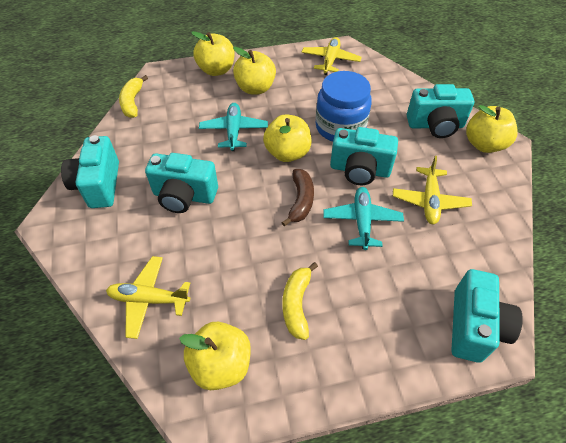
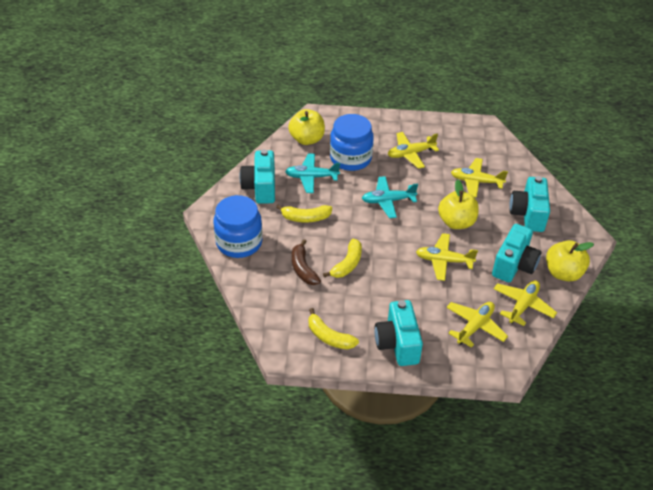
blue jar: [316,71,372,142] = 1 -> [214,195,263,258] [330,114,374,171] = 2
turquoise camera: [61,135,119,208] [145,153,218,213] [330,127,398,185] [407,84,474,138] [451,269,523,363] = 5 -> [240,149,275,204] [374,300,423,366] [492,224,541,282] [509,176,550,232] = 4
yellow apple: [179,322,251,390] [191,31,235,76] [233,47,276,95] [263,114,311,162] [466,105,518,153] = 5 -> [288,109,325,145] [438,180,479,229] [546,240,594,281] = 3
yellow banana: [119,75,148,118] [283,262,318,340] = 2 -> [276,205,332,222] [309,308,359,350] [323,238,362,278] = 3
yellow plane: [106,256,190,339] [302,37,362,75] [393,156,472,224] = 3 -> [388,132,439,169] [416,233,478,281] [446,302,508,348] [451,158,508,198] [494,280,557,326] = 5

